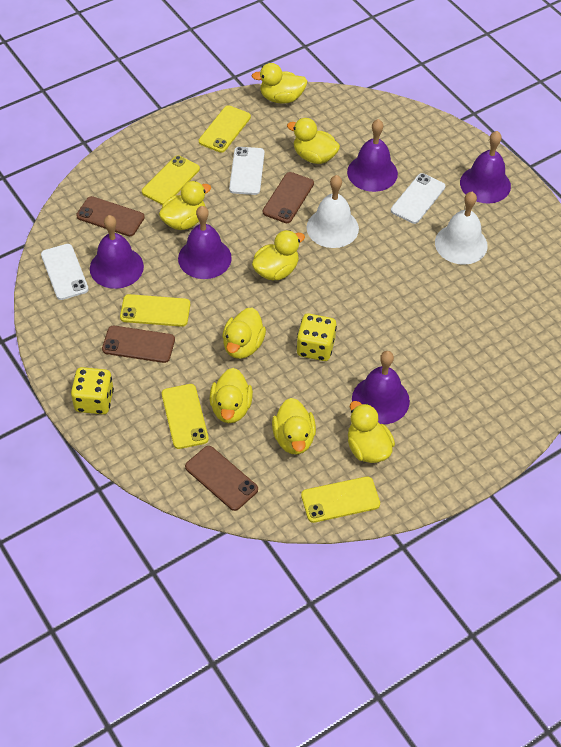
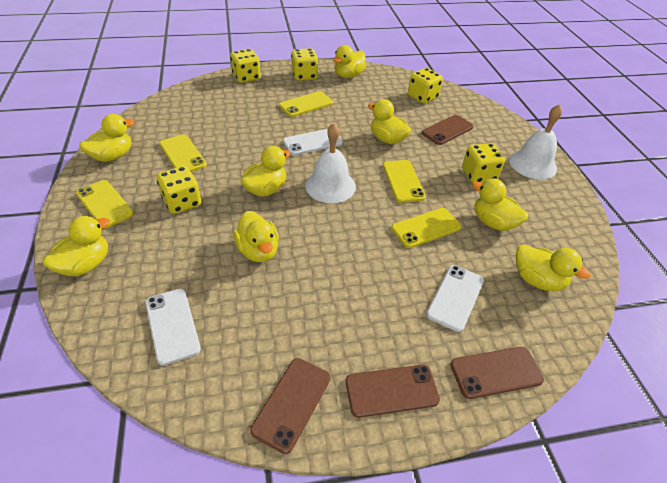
purple bell: [90,215,144,289] [178,206,232,279] [347,119,398,192] [352,351,410,424] [460,131,511,203] = 5 -> none = 0
yellow dice: [71,367,114,414] [296,313,337,361] = 2 -> [157,166,201,214] [230,49,261,83] [291,48,318,81] [408,68,443,104] [462,143,505,183] = 5

